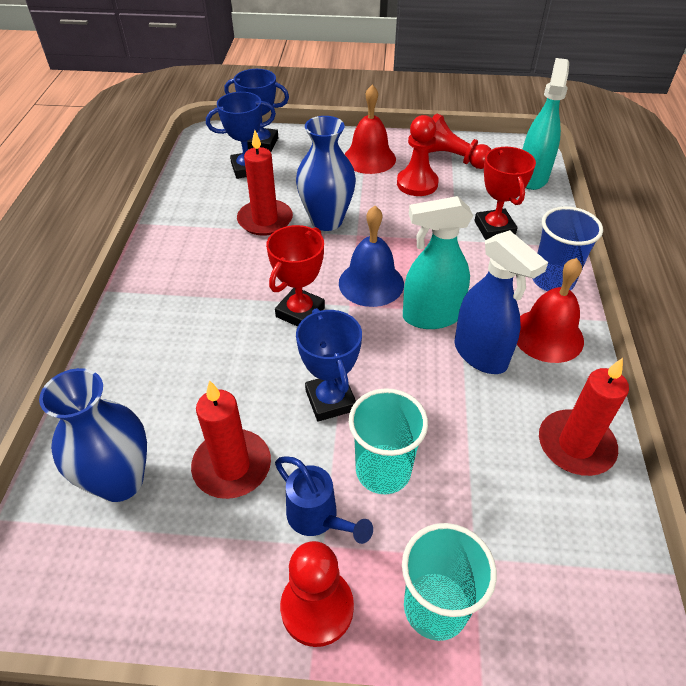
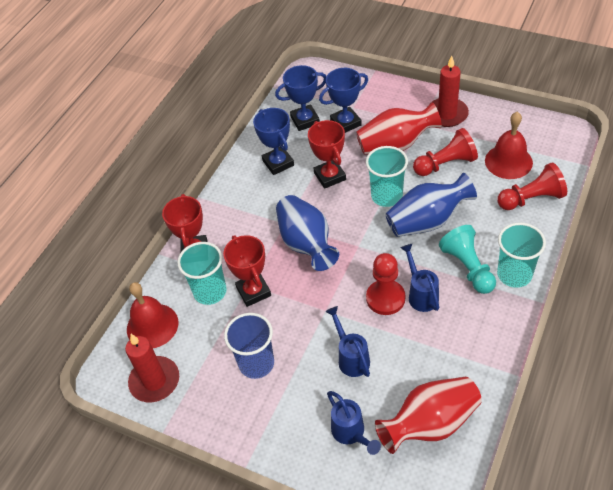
blue bell: [339,206,404,307] = 1 -> none = 0
blue spray bottle: [455,230,548,374] = 1 -> none = 0
blue watering can: [275,456,373,544] = 1 -> [326,306,370,377] [327,391,381,455] [401,244,439,312] = 3
red candle: [191,380,271,499] [237,130,293,236] [539,358,629,476] = 3 -> [125,334,179,402] [428,56,469,127] = 2
red trophy: [266,225,325,327] [474,147,536,240] = 2 -> [162,194,208,252] [223,235,271,307] [308,120,346,189] = 3
red vase: none = 0 -> [356,102,442,155] [375,377,482,454] = 2
turquoise cup: [349,388,428,494] [402,523,497,641] = 2 -> [177,242,227,305] [366,146,408,207] [497,223,546,288] = 3
turquoise pawn: none = 0 -> [439,225,496,294] = 1
turquoise spray bottle: [403,196,473,329] [522,58,569,190] = 2 -> none = 0

